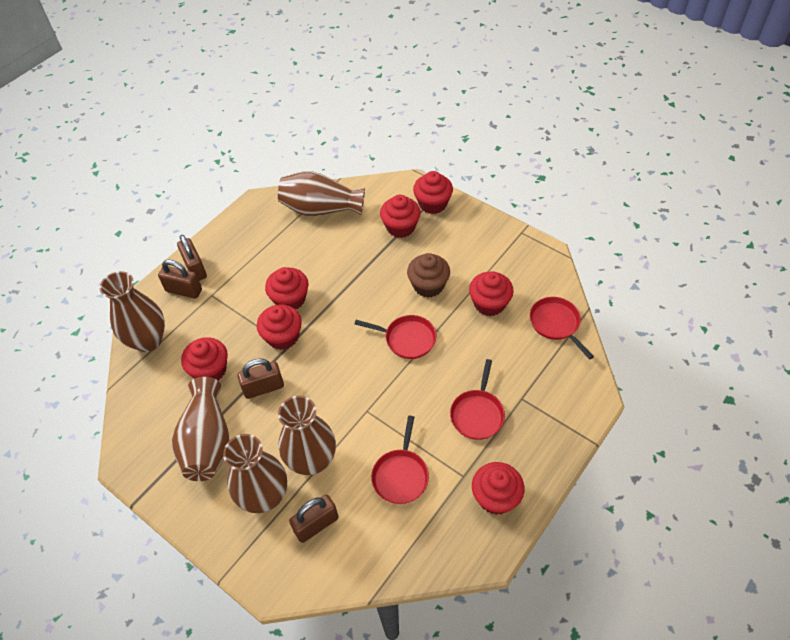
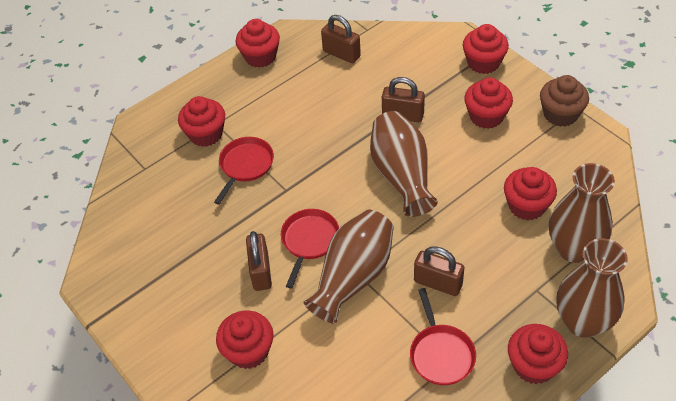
brown vase: [100,271,165,352] [172,377,229,481] [223,434,287,513] [278,171,365,216] [278,396,336,475] = 5 -> [304,210,394,324] [370,111,438,217] [549,163,615,263] [556,238,628,338] = 4
red pan: [354,315,436,359] [371,416,429,504] [450,359,505,440] [530,297,594,360] = 4 -> [214,137,274,205] [281,209,339,289] [410,288,476,385] = 3

